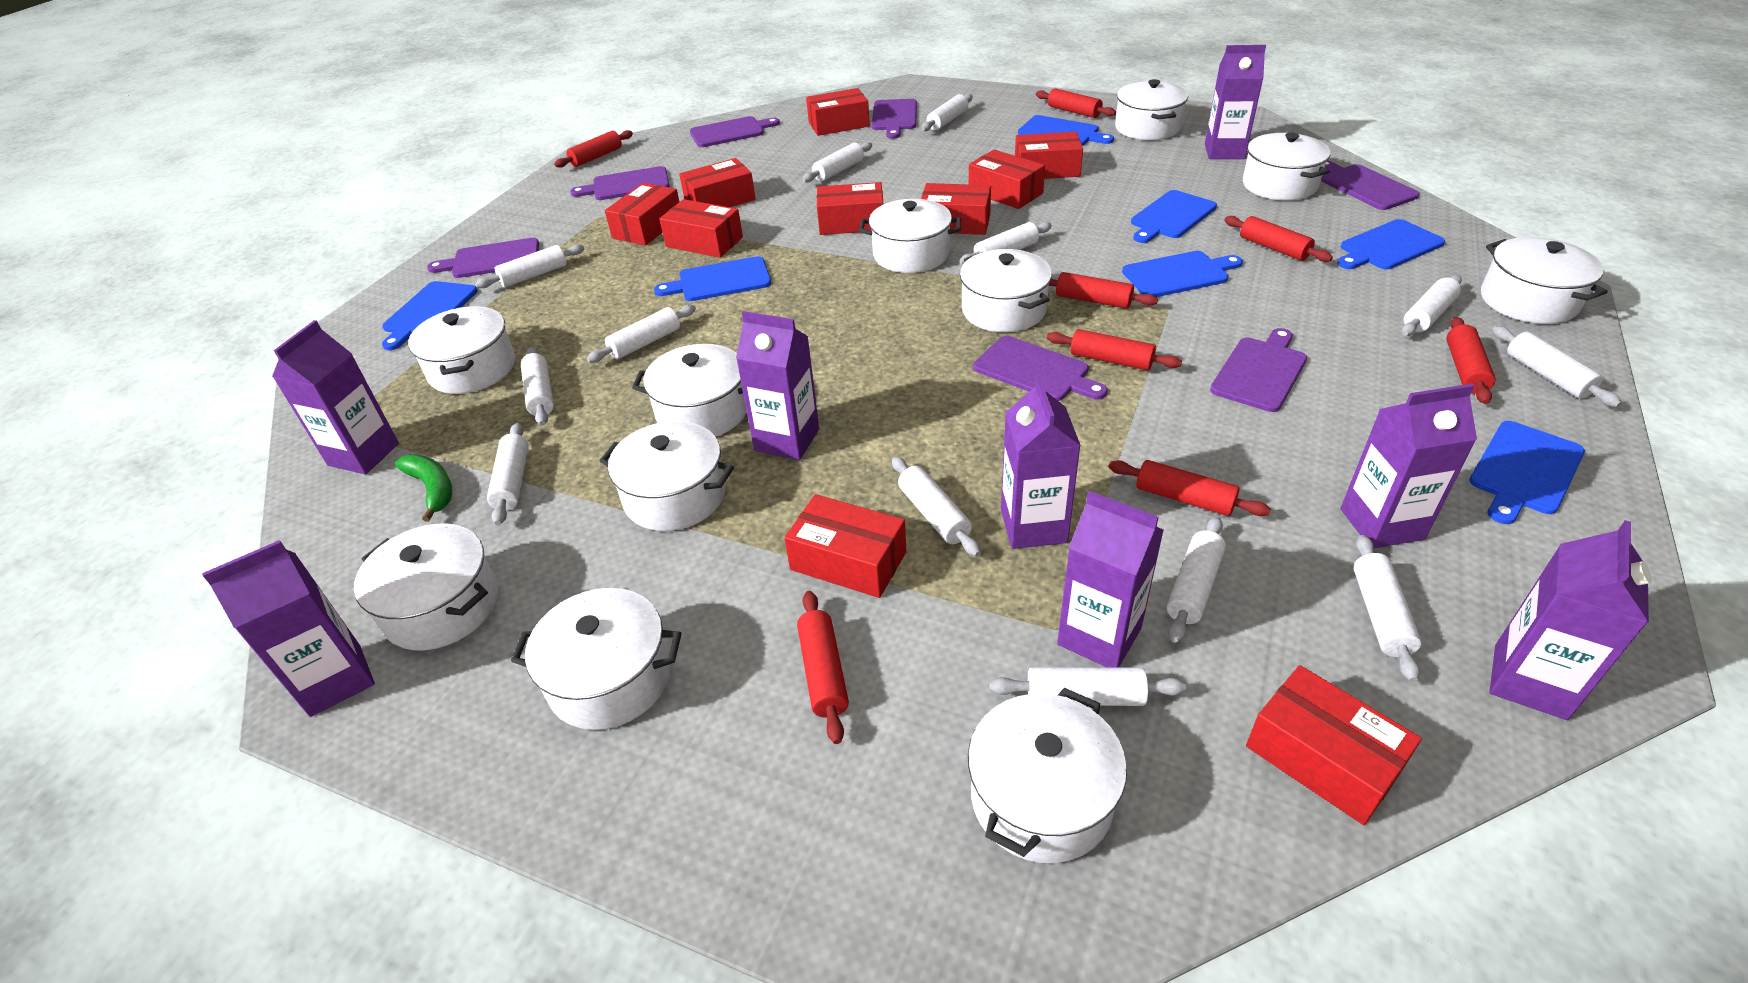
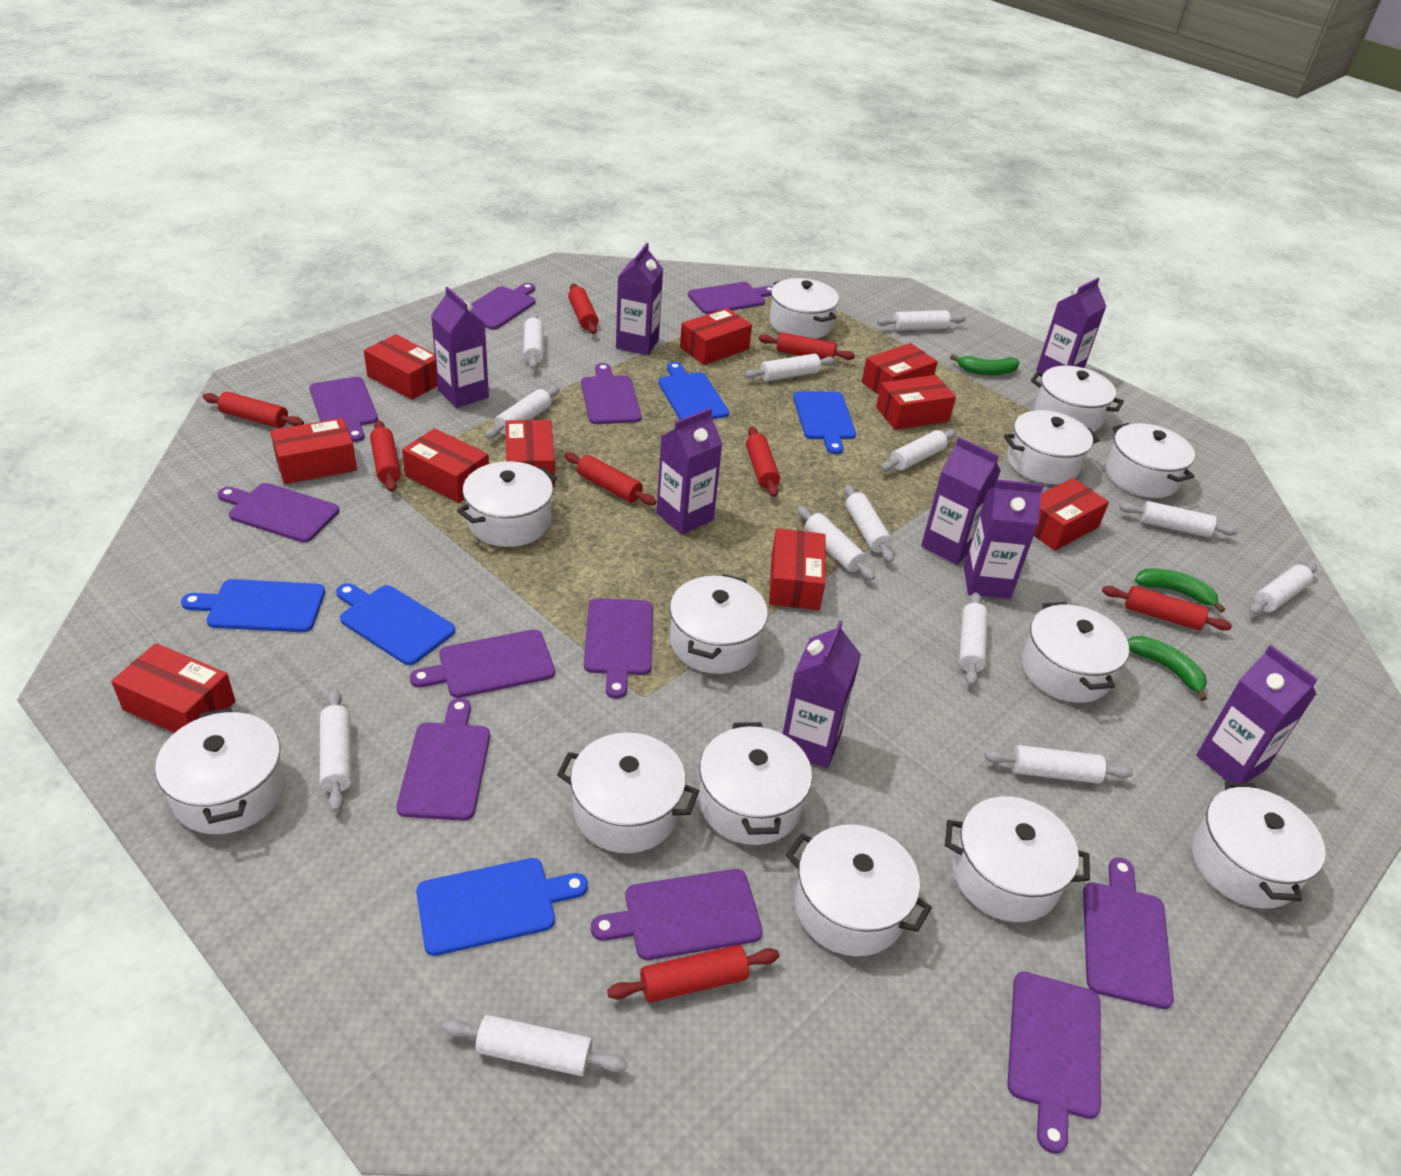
blue cutting board: [382,281,478,350] [654,256,771,301] [1018,115,1114,146] [1122,251,1243,297] [1131,190,1217,243] [1337,219,1445,269] [1469,421,1585,524] = 7 -> [181,579,325,632] [336,583,455,665] [416,858,588,956] [658,362,729,420] [793,391,856,454] = 5
green banana: [395,454,452,522] = 1 -> [950,354,1020,375] [1127,636,1207,701] [1135,568,1225,613] = 3
purple cutting board: [427,238,539,278] [570,166,670,200] [690,116,780,147] [872,99,917,139] [973,336,1108,401] [1210,328,1307,412] [1321,160,1420,210] = 7 -> [217,483,339,543] [309,377,378,442] [397,698,490,821] [410,629,555,698] [470,283,535,330] [581,363,642,424] [584,598,653,699] [591,869,763,960] [688,282,773,314] [1007,972,1101,1154] [1083,857,1174,1009] = 11
white pot: [354,524,498,650] [408,306,515,394] [511,588,681,730] [600,421,734,531] [632,344,747,437] [859,199,961,273] [960,249,1052,332] [968,688,1127,863] [1115,79,1188,140] [1243,132,1330,200] [1481,237,1608,324] = 11 -> [155,707,285,834] [457,461,557,547] [557,732,699,853] [670,574,768,674] [699,722,812,845] [769,278,839,339] [786,825,932,956] [945,796,1090,922] [1004,410,1099,484] [1022,602,1129,703] [1031,366,1124,432] [1106,423,1195,498] [1192,781,1326,909] = 13

